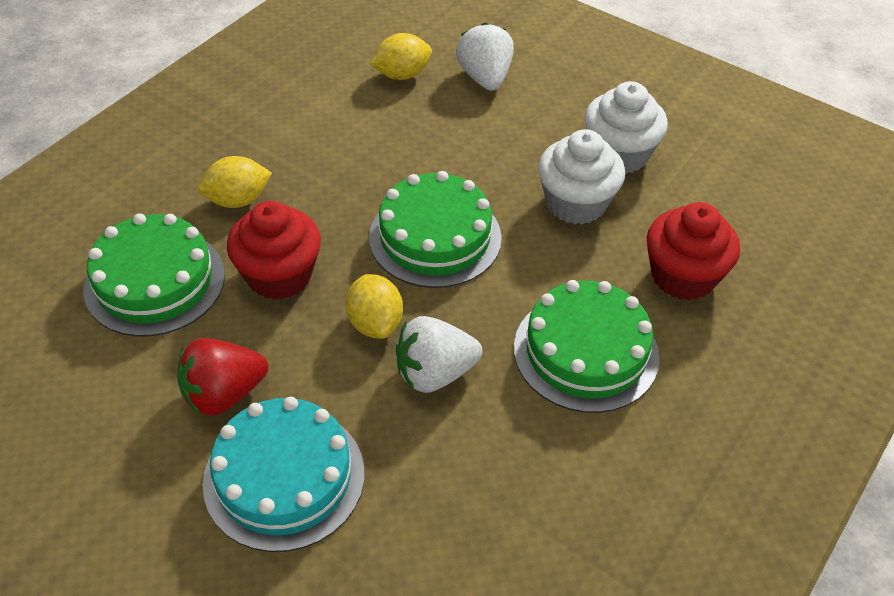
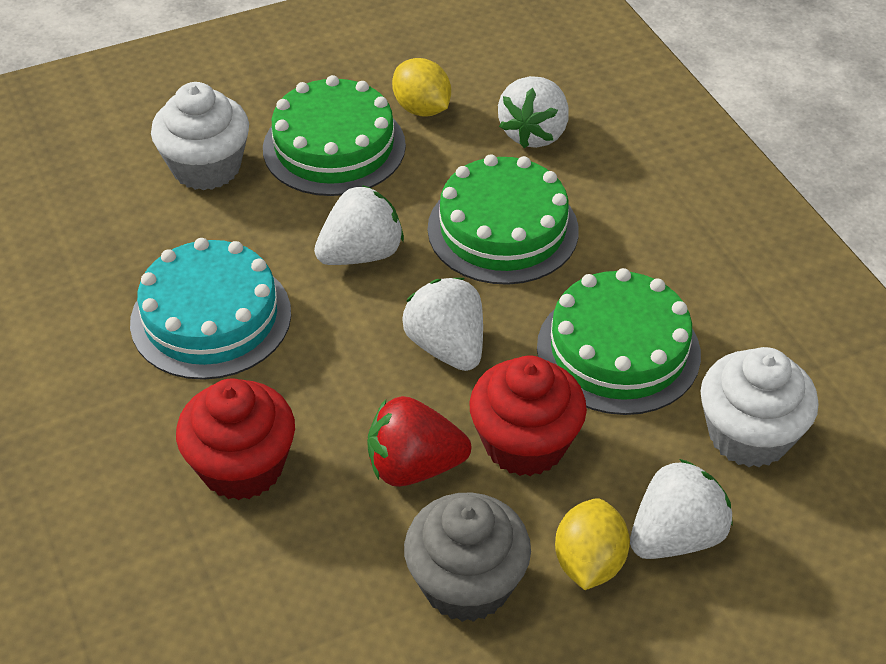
grey cupcake: none = 0 -> [404,492,531,622] = 1
white strawberry: [396,316,482,393] [456,23,514,91] = 2 -> [314,185,404,265] [402,278,483,371] [498,76,569,148] [630,459,733,559] = 4
yellow lemon: [198,156,272,208] [346,274,403,339] [370,33,432,80] = 3 -> [392,58,451,117] [555,498,630,590] = 2

